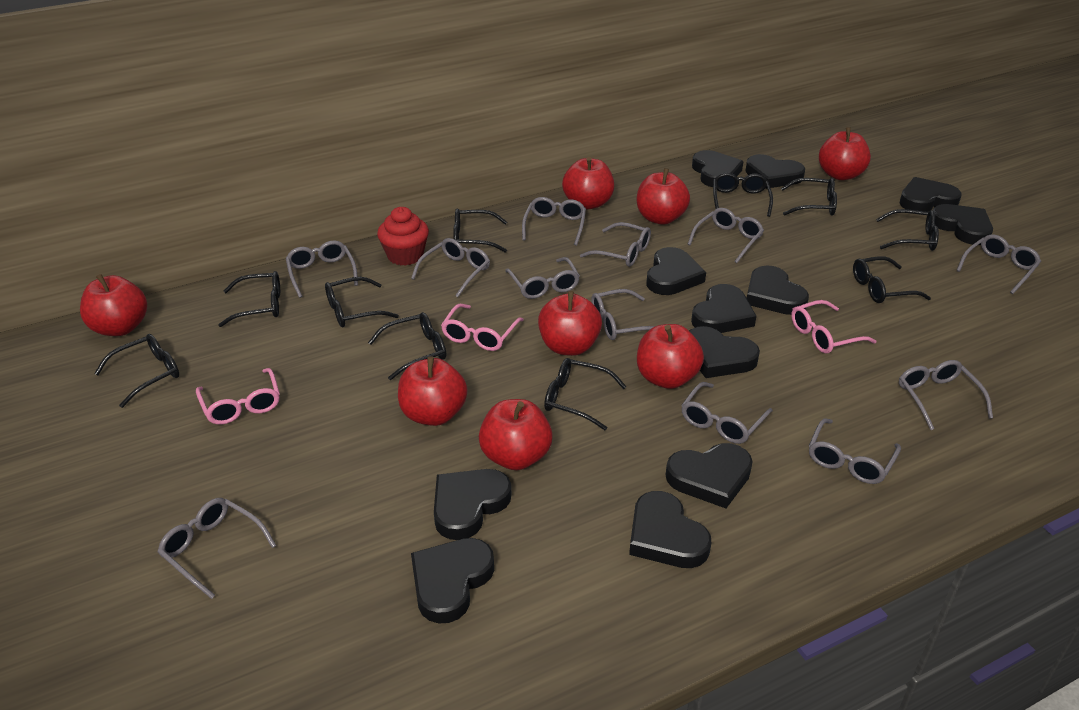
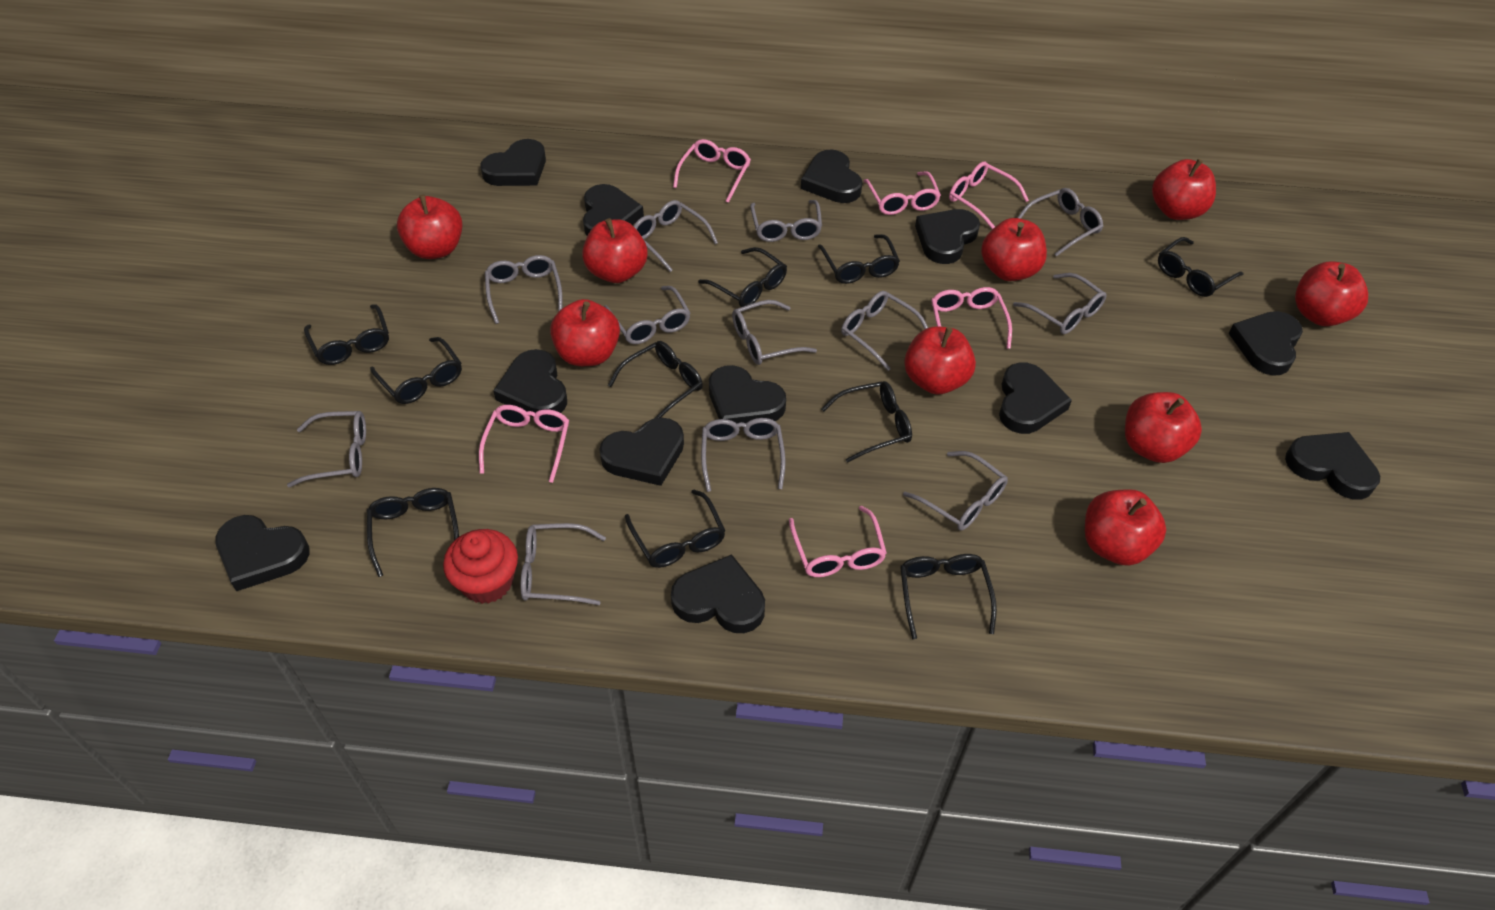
pink glasses: [196,368,280,424] [441,304,524,351] [791,300,876,353] = 3 -> [479,405,569,483] [673,139,751,203] [789,506,887,577] [864,171,941,215] [931,287,1012,349] [949,161,1029,229] = 6
red apple: [80,274,147,336] [398,356,468,426] [479,399,553,470] [538,291,602,356] [562,157,614,209] [637,168,690,224] [637,324,704,389] [819,127,871,180] = 8 -> [397,194,463,259] [550,299,620,366] [582,218,647,283] [904,326,976,394] [981,218,1047,281] [1085,489,1166,566] [1125,392,1202,463] [1152,159,1216,220] [1295,261,1368,326] = 9

